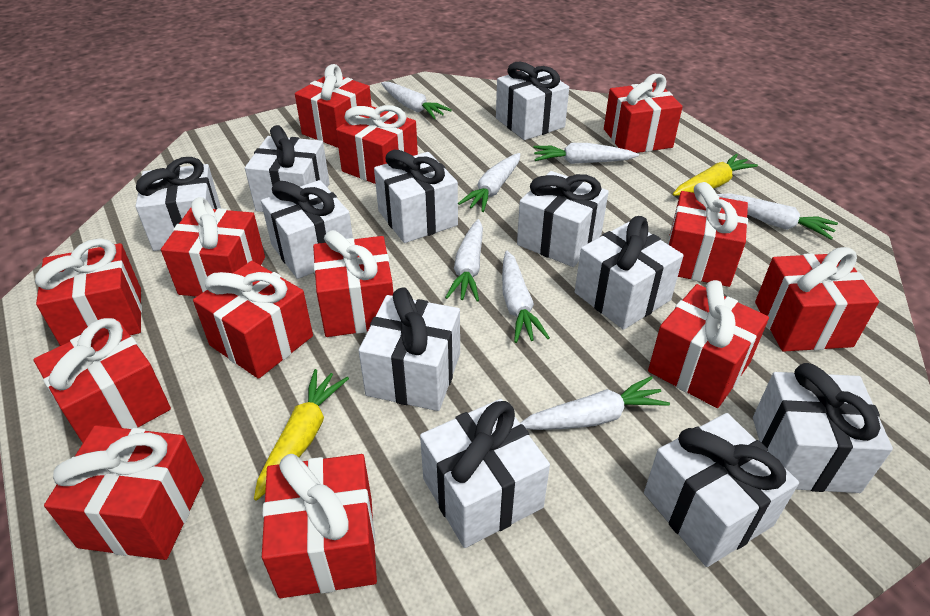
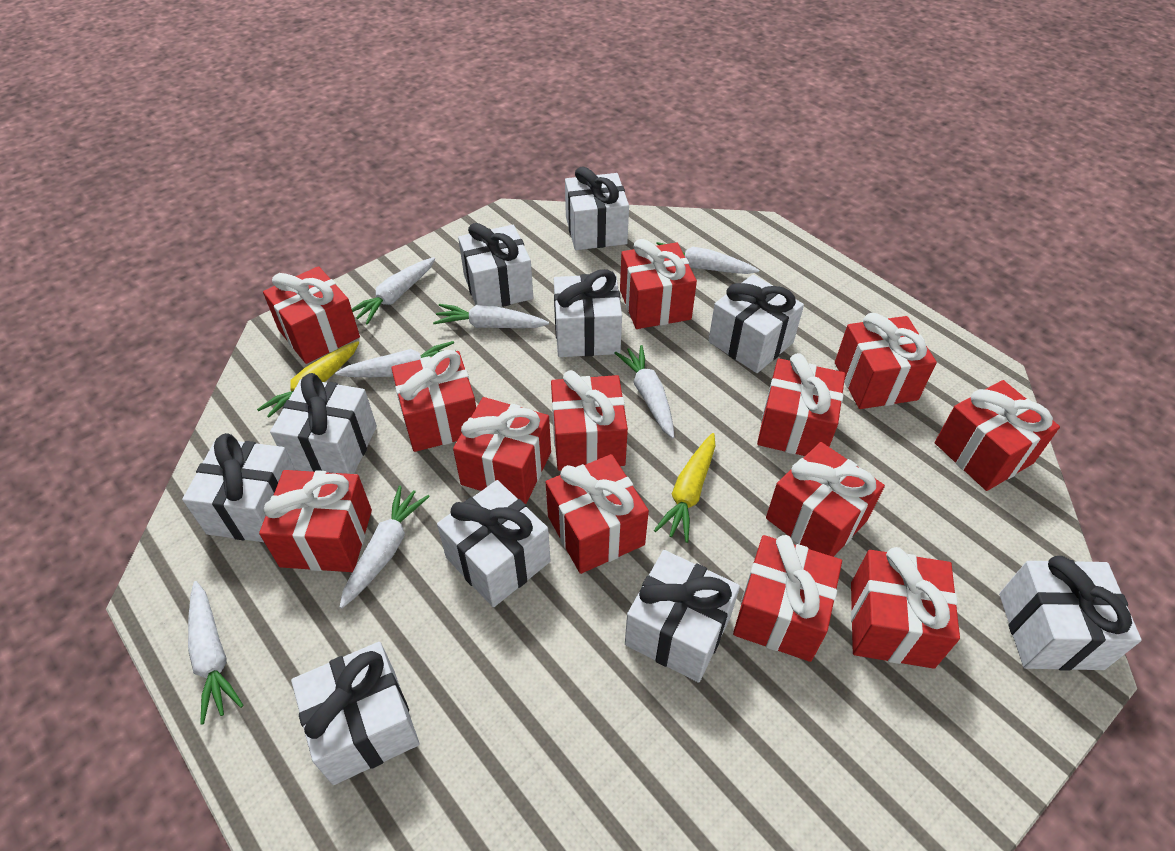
white gift: [135,157,221,251] [245,125,330,212] [261,180,353,279] [359,287,460,411] [374,150,458,243] [420,399,550,548] [496,62,569,140] [517,171,609,267] [575,216,684,330] [644,413,799,567] [753,363,893,493] = 11 -> [182,433,296,542] [270,373,377,474] [291,642,419,785] [437,480,551,607] [458,223,533,307] [554,269,622,357] [565,166,629,250] [625,550,740,683] [708,274,804,373] [999,556,1142,671] = 10

